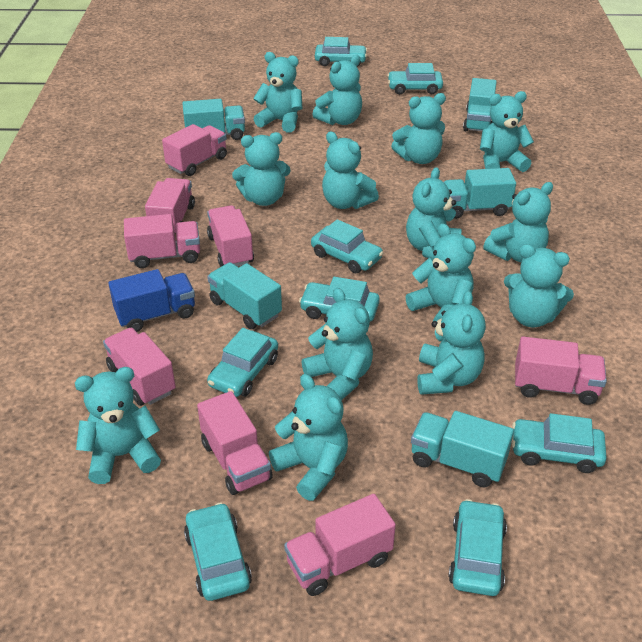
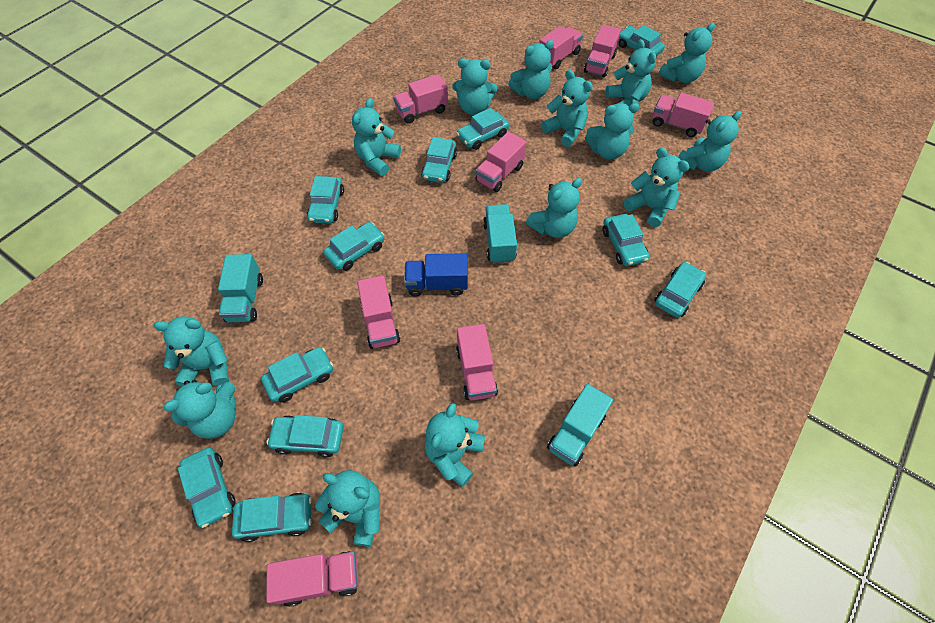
turquoise car: [184,503,252,601] [207,328,278,397] [299,277,380,322] [311,219,383,274] [315,37,367,67] [387,63,443,94] [448,499,507,596] [512,413,607,473] = 8 -> [178,447,236,528] [232,493,312,542] [261,347,333,403] [267,415,344,457] [307,176,344,223] [324,222,384,271] [421,137,457,183] [456,108,509,150] [603,214,649,266] [618,25,665,56] [654,262,706,318] = 11
turquoise truck: [182,99,245,140] [207,262,282,329] [411,411,514,487] [444,168,516,219] [463,78,497,131] = 5 -> [218,254,263,322] [483,204,517,263] [547,384,613,466] = 3

